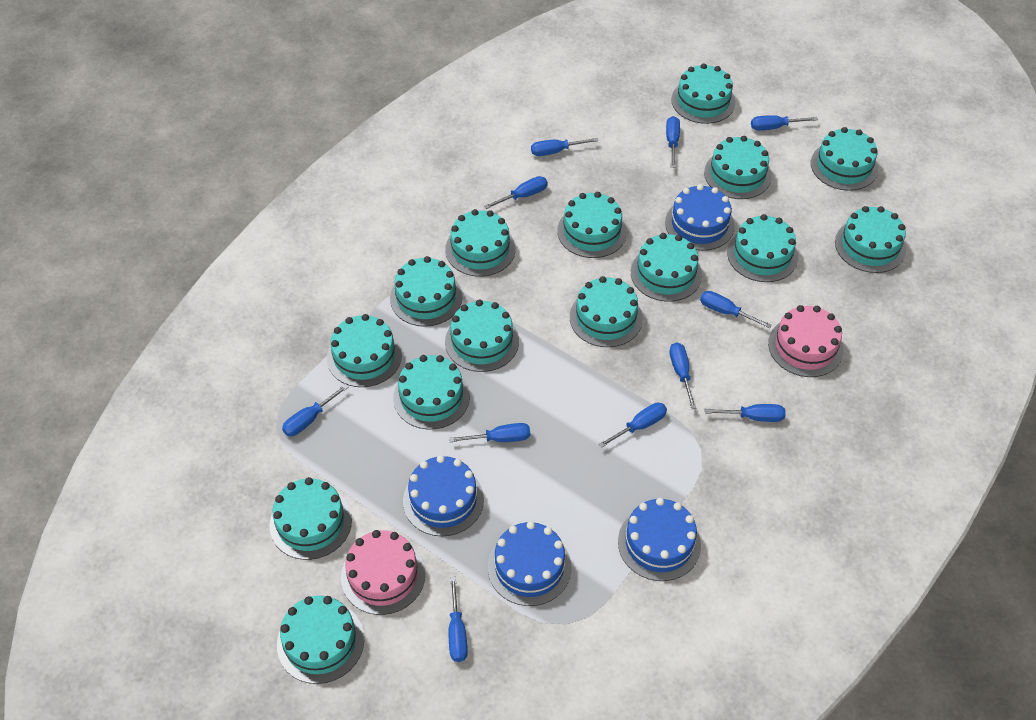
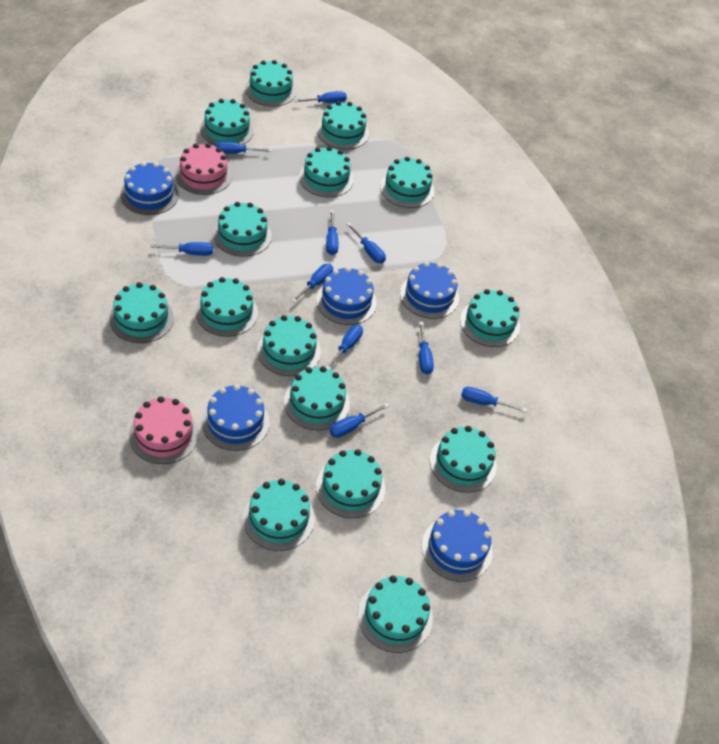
blue cake: [403,455,484,536] [488,521,572,606] [618,498,701,581] [665,184,735,251] = 4 -> [120,162,179,215] [202,384,270,451] [316,267,377,325] [400,262,459,319] [422,510,493,582] = 5
blue screwdriver: [282,384,349,436] [448,577,468,662] [449,423,530,442] [484,176,548,209] [531,138,598,156] [599,403,667,448] [666,116,680,168] [670,343,696,409] [700,291,772,328] [704,404,786,422] [751,115,818,131] = 11 -> [150,242,213,256] [215,141,272,154] [291,264,333,302] [295,91,347,103] [326,210,339,255] [326,325,363,369] [330,403,389,438] [347,223,386,263] [419,322,434,374] [461,387,527,412] = 10

